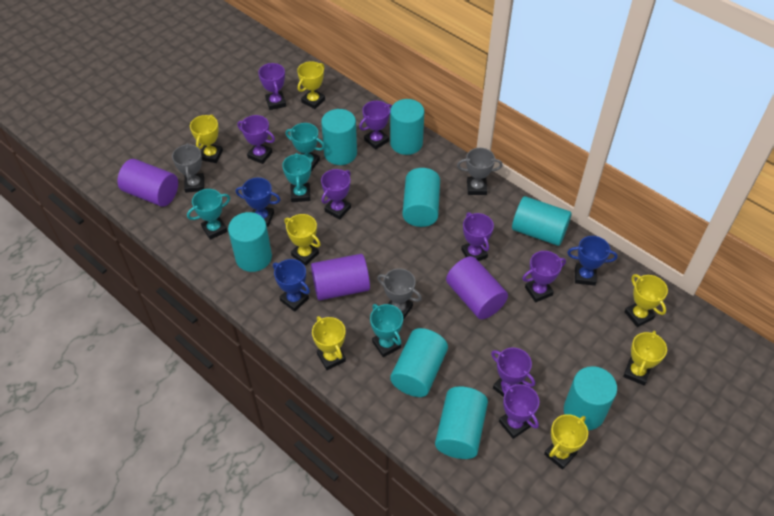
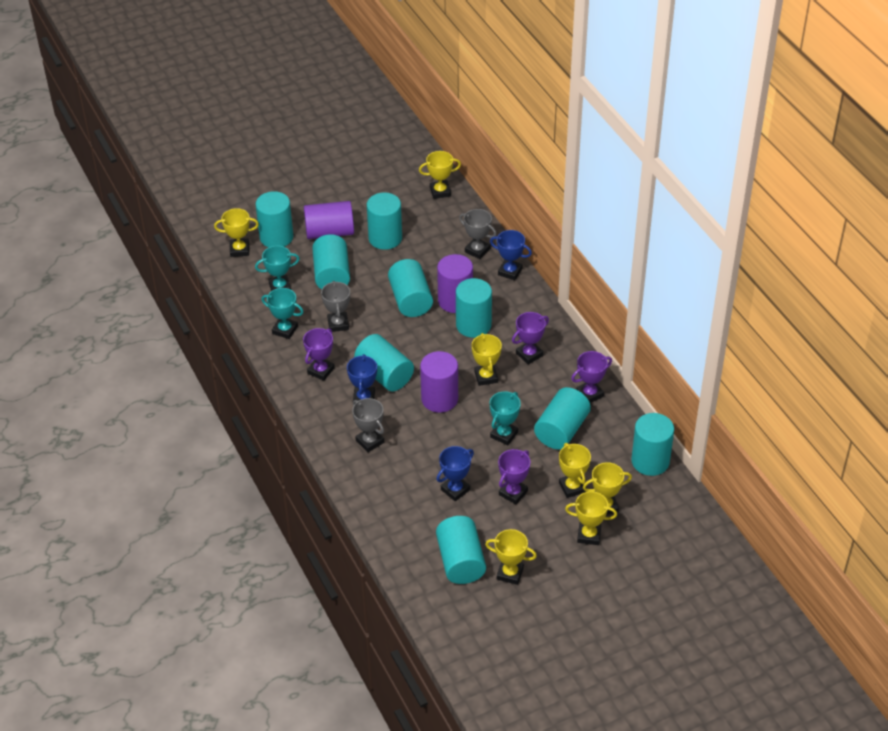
purple trophy: [237,115,275,164] [258,63,286,110] [321,169,351,220] [359,101,392,150] [461,212,494,261] [491,348,535,397] [499,384,539,439] [522,251,566,302] = 8 -> [303,328,335,381] [498,449,530,504] [512,312,549,365] [571,351,612,403] = 4
turquoise cylinder: [228,212,272,272] [321,109,357,165] [390,99,424,155] [390,328,448,397] [402,168,440,227] [435,386,488,459] [512,196,572,246] [564,366,617,430] = 8 -> [256,191,293,247] [312,234,350,289] [354,334,414,391] [367,192,402,250] [388,259,433,317] [436,516,486,584] [456,278,492,338] [534,387,591,449] [631,413,674,476] = 9
turquoise trophy: [187,189,230,240] [282,153,312,202] [286,123,325,172] [370,304,403,357] = 4 -> [255,246,300,291] [261,288,303,339] [489,391,521,445] = 3

